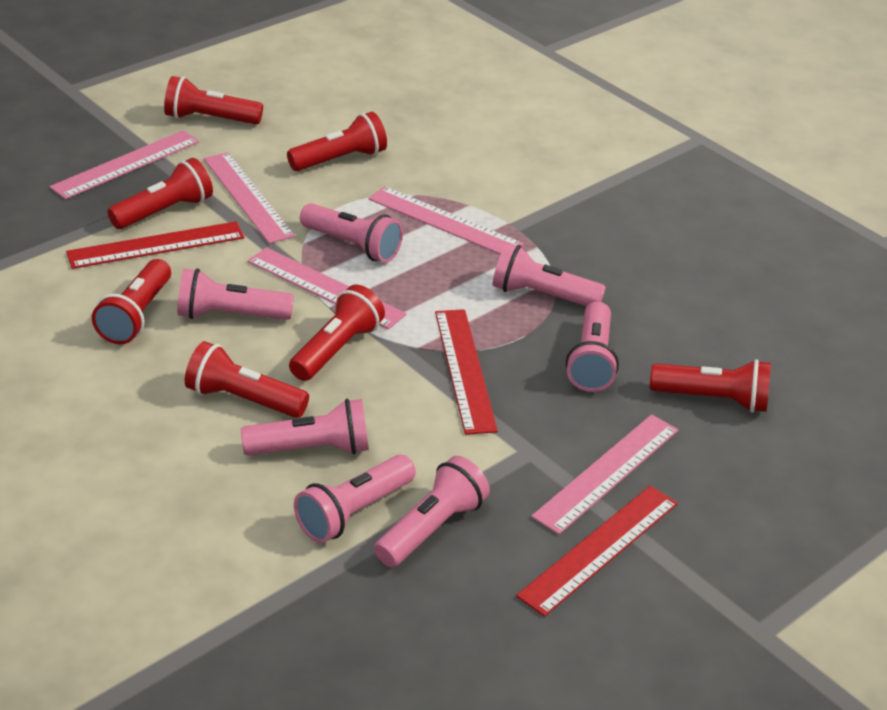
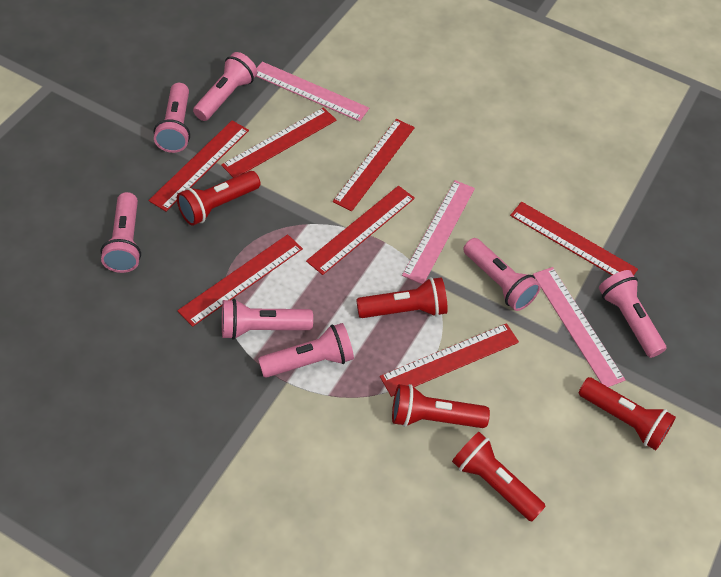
pink ruler: [50,131,199,199] [204,152,295,244] [247,247,406,329] [369,186,523,255] [531,414,678,535] = 5 -> [256,62,369,122] [402,180,475,284] [533,267,625,387] = 3
red flashlight: [92,259,171,344] [107,158,213,229] [164,76,263,124] [185,341,309,418] [287,112,387,171] [289,285,385,381] [650,359,771,413] = 7 -> [177,171,261,226] [356,277,448,318] [392,384,490,428] [452,432,546,522] [579,377,676,450] = 5
red ruler: [66,221,244,269] [435,309,498,435] [516,486,678,617] = 3 -> [148,120,249,212] [177,234,303,327] [221,107,337,178] [306,186,415,275] [333,119,415,211] [380,323,519,397] [510,202,638,276] = 7

